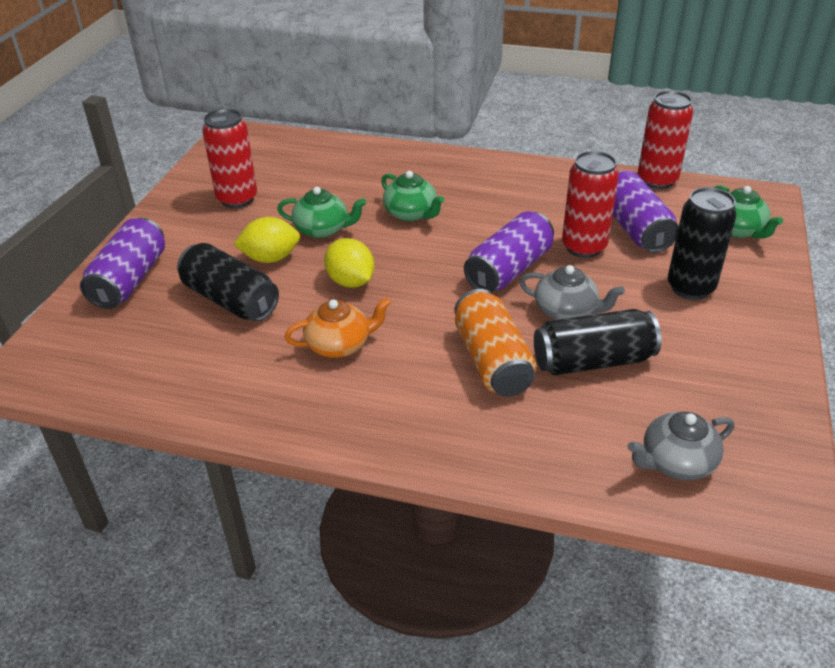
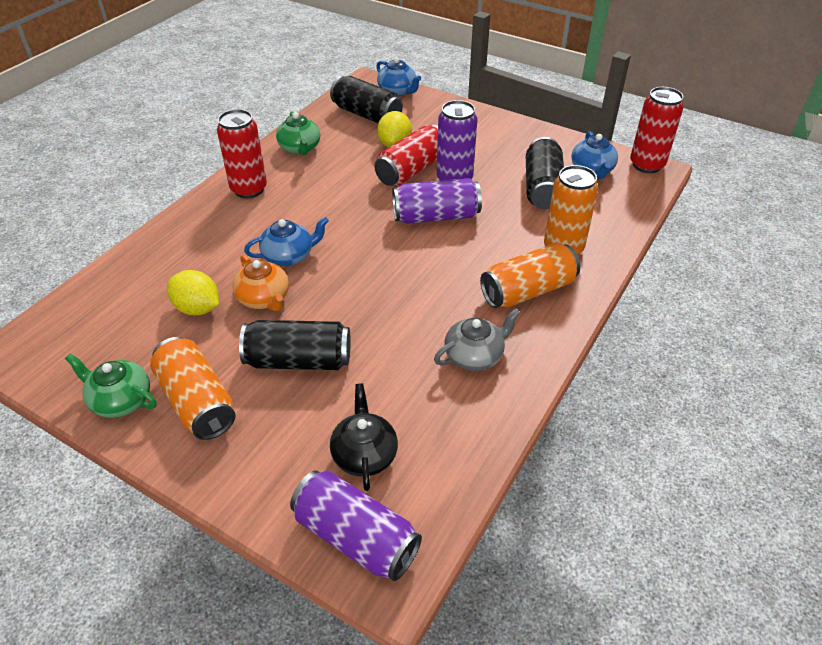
black teapot: none = 0 -> [330,383,398,491] = 1
blue teapot: none = 0 -> [244,217,329,266] [376,57,421,96] [571,131,618,179] = 3
green teapot: [277,187,366,238] [381,171,444,221] [713,185,783,238] = 3 -> [65,354,157,418] [276,112,320,155] = 2
grey teapot: [519,265,625,320] [628,412,734,481] = 2 -> [434,308,520,371] = 1
orange can: [454,289,537,397] = 1 -> [150,337,236,440] [480,243,580,308] [544,165,598,255] = 3

